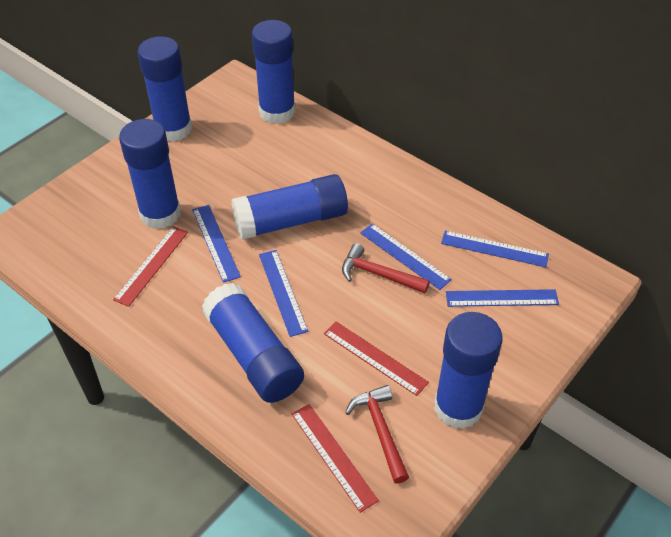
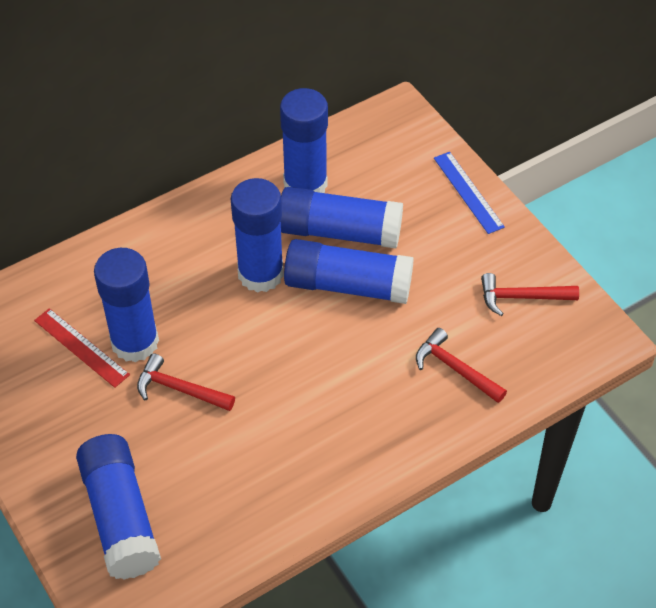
blue ruler: [192,205,241,283] [259,250,308,337] [360,223,452,290] [441,231,549,267] [446,289,559,307] = 5 -> [434,152,505,234] = 1
red hammer: [342,243,430,293] [345,385,409,484] = 2 -> [137,353,235,411] [416,328,507,403] [481,273,579,316] = 3
red ruler: [113,226,188,307] [292,404,379,513] [324,321,429,396] = 3 -> [34,308,130,388] = 1

